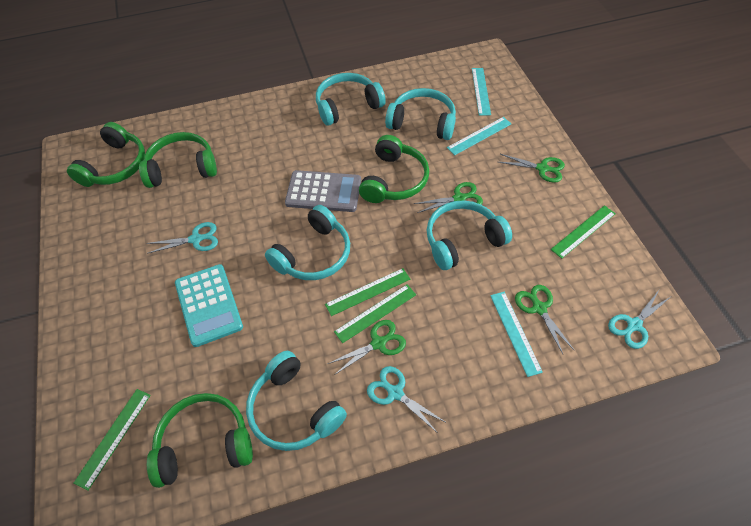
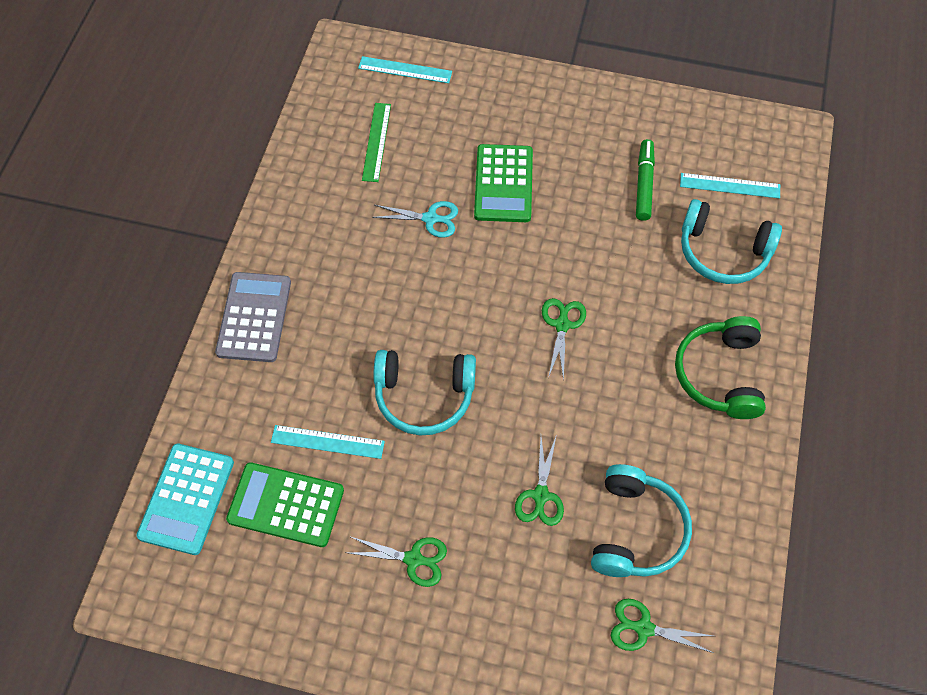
green calculator: none = 0 -> [226,462,344,547] [474,144,533,222] = 2
green headphones: [67,122,145,187] [139,132,217,188] [147,393,253,488] [359,135,429,203] = 4 -> [675,316,766,419] = 1
green marker: none = 0 -> [636,139,655,221] = 1
green ruler: [73,389,151,491] [325,268,410,316] [334,284,416,343] [551,205,616,259] = 4 -> [362,103,391,182] = 1
turquoise headphones: [246,351,347,451] [265,205,350,280] [316,73,386,126] [385,88,456,140] [427,200,512,270] = 5 -> [374,350,476,435] [591,464,692,577] [681,199,782,284] = 3
turquoise scissors: [147,222,218,254] [367,366,447,433] [608,290,670,349] = 3 -> [372,201,458,238] = 1

